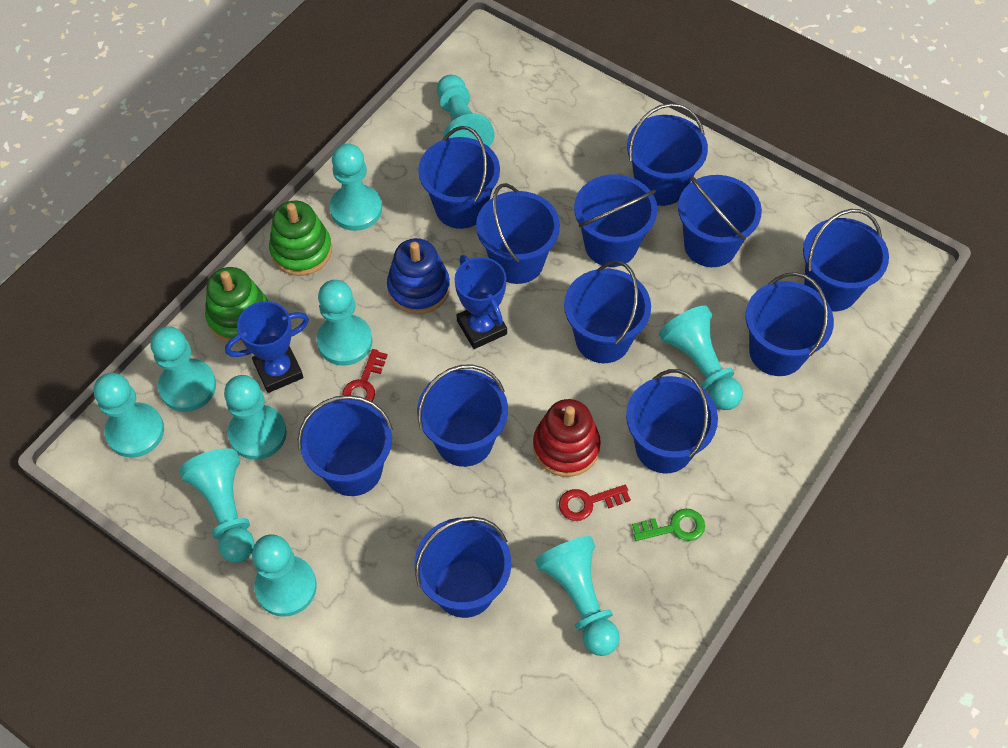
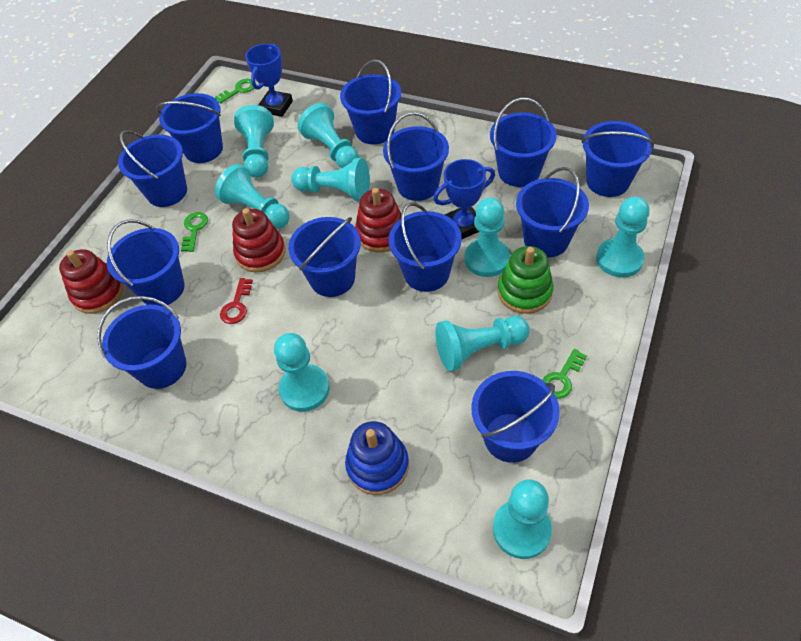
green key: [632,509,705,541] = 1 -> [181,212,208,252] [215,79,254,104] [542,349,587,399] = 3
green stacking toy: [205,267,268,343] [269,200,332,276] = 2 -> [498,246,554,314] = 1
red key: [342,349,388,401] [559,485,631,521] = 2 -> [220,278,253,324] = 1
red stacking toy: [533,399,601,477] = 1 -> [59,249,124,314] [232,208,286,273] [355,188,401,253] = 3
turquoise pawn: [93,373,164,458] [150,326,216,412] [179,448,254,563] [224,375,287,460] [252,534,317,617] [317,280,372,366] [330,144,382,231] [437,75,495,147] [535,536,620,656] [659,306,743,410] = 10 -> [215,164,290,229] [234,105,274,178] [274,333,330,412] [291,158,370,201] [298,103,359,168] [435,316,530,372] [465,197,510,277] [493,479,552,559] [596,197,650,278] = 9

